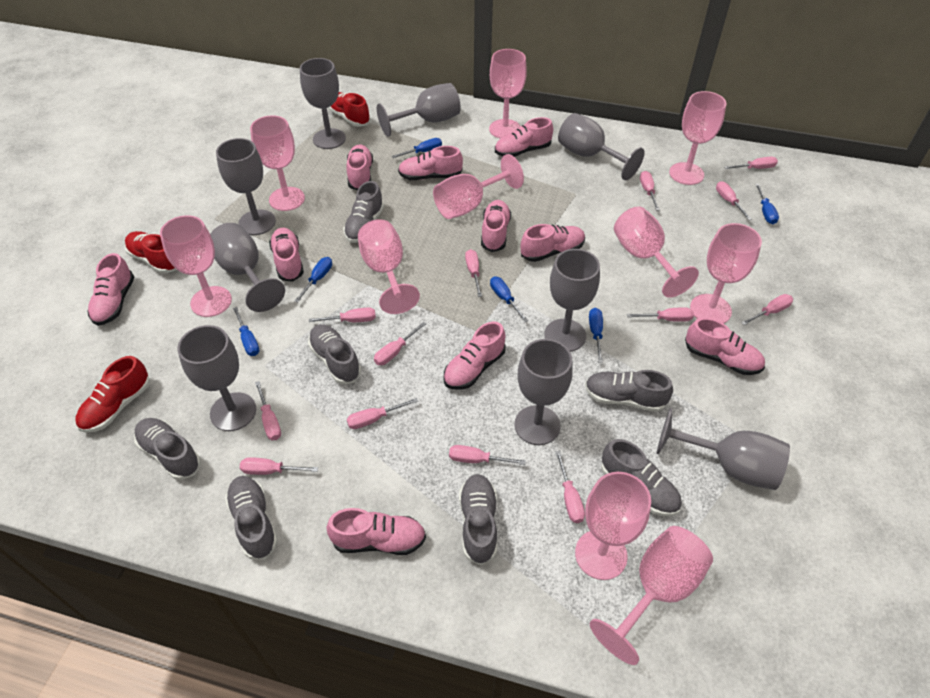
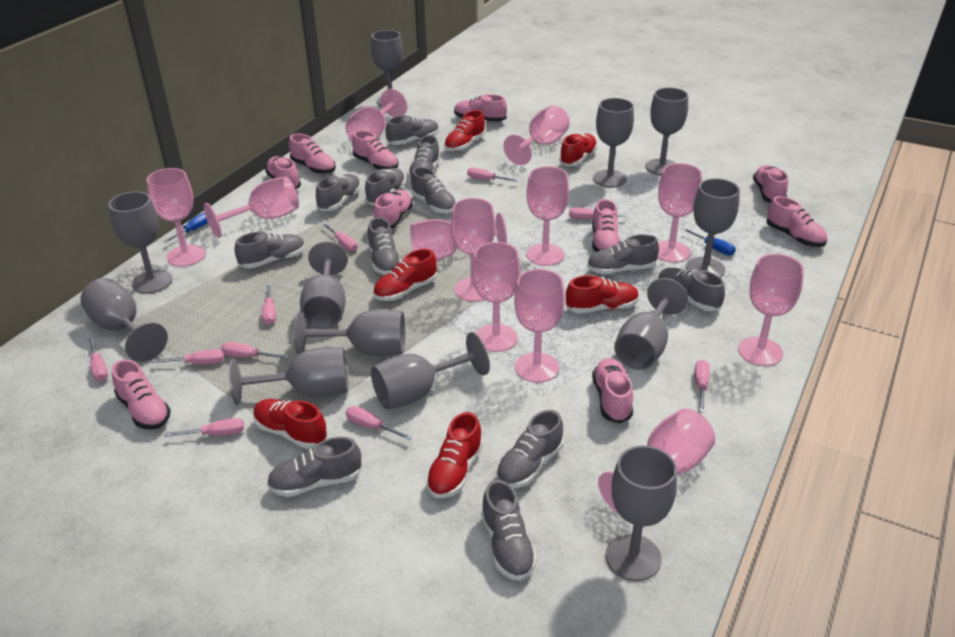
blue screwdriver: [233,307,259,356] [295,257,332,302] [392,138,442,158] [490,276,528,322] [589,308,603,363] [755,184,779,224] = 6 -> [163,212,208,243] [682,228,736,255] = 2
grey goblet: [178,325,256,431] [210,223,285,312] [216,138,276,235] [300,58,346,149] [377,83,461,137] [514,339,573,445] [544,249,600,352] [558,113,645,181] [656,408,790,490] = 9 -> [80,278,168,362] [109,191,172,294] [229,347,348,405] [294,309,405,356] [300,241,348,329] [371,30,403,107] [371,332,490,410] [593,98,634,187] [606,445,677,581] [614,278,688,370] [646,87,688,175] [686,178,740,278] = 12
grey shoe: [134,418,201,480] [225,476,278,559] [308,324,361,384] [343,181,384,243] [459,474,497,565] [585,370,673,412] [601,439,682,516] = 7 -> [235,232,305,269] [267,437,362,497] [316,174,361,211] [365,168,406,205] [368,217,401,275] [385,116,439,145] [408,135,440,180] [411,167,457,214] [481,480,537,581] [496,410,564,488] [587,234,659,274] [658,268,725,311] = 12
pink goblet: [160,215,232,317] [250,115,305,211] [358,219,420,314] [433,154,524,219] [489,49,527,139] [575,472,651,580] [590,526,713,665] [614,206,699,298] [669,91,727,185] [690,223,762,324] = 10 -> [146,168,205,267] [204,176,299,238] [345,89,407,141] [410,213,507,260] [451,198,495,302] [472,242,520,352] [503,106,570,165] [514,269,565,383] [526,166,569,266] [598,409,715,513] [658,163,702,263] [738,254,804,366] = 12
pink screwdriver: [240,457,318,475] [255,381,281,440] [309,307,376,322] [347,398,418,429] [374,322,426,365] [449,445,526,465] [465,249,482,297] [556,451,585,523] [627,307,694,322] [640,171,660,210] [716,181,752,220] [724,157,778,169] [741,294,793,325] = 13 -> [88,337,108,381] [151,349,224,364] [164,418,244,437] [221,342,289,359] [262,283,276,325] [322,223,358,251] [346,406,412,440] [467,168,519,182] [569,207,626,219] [695,360,710,412] = 10
red shoe: [76,356,150,433] [125,231,177,274] [328,92,370,127] = 3 -> [253,399,328,449] [373,249,437,301] [426,412,483,498] [444,110,486,152] [559,133,597,166] [566,275,639,314] = 6

